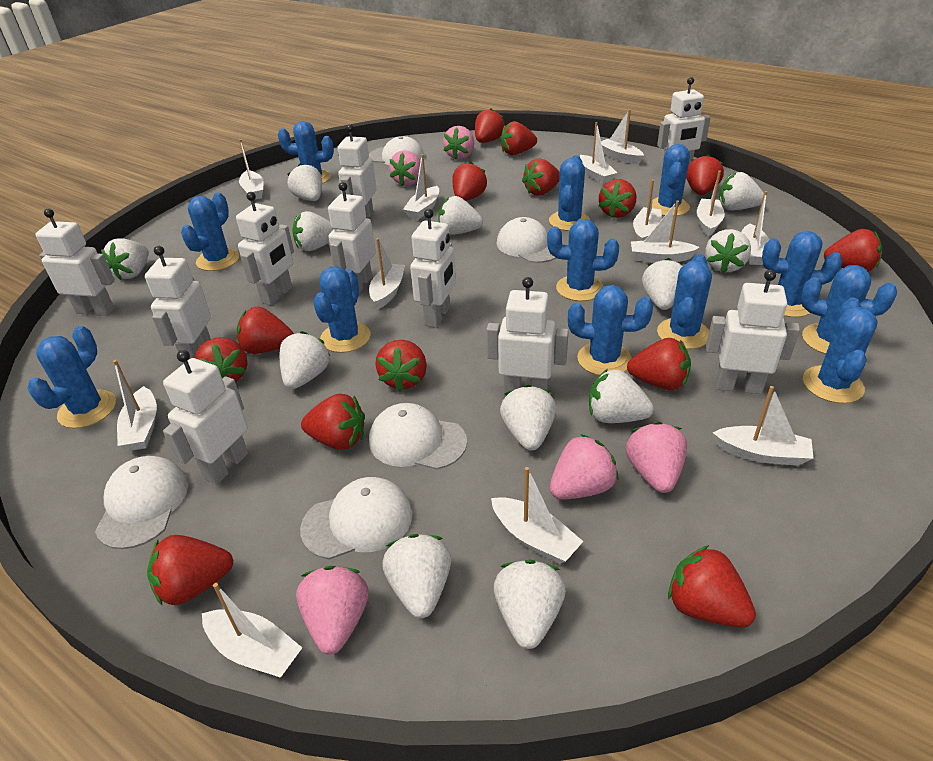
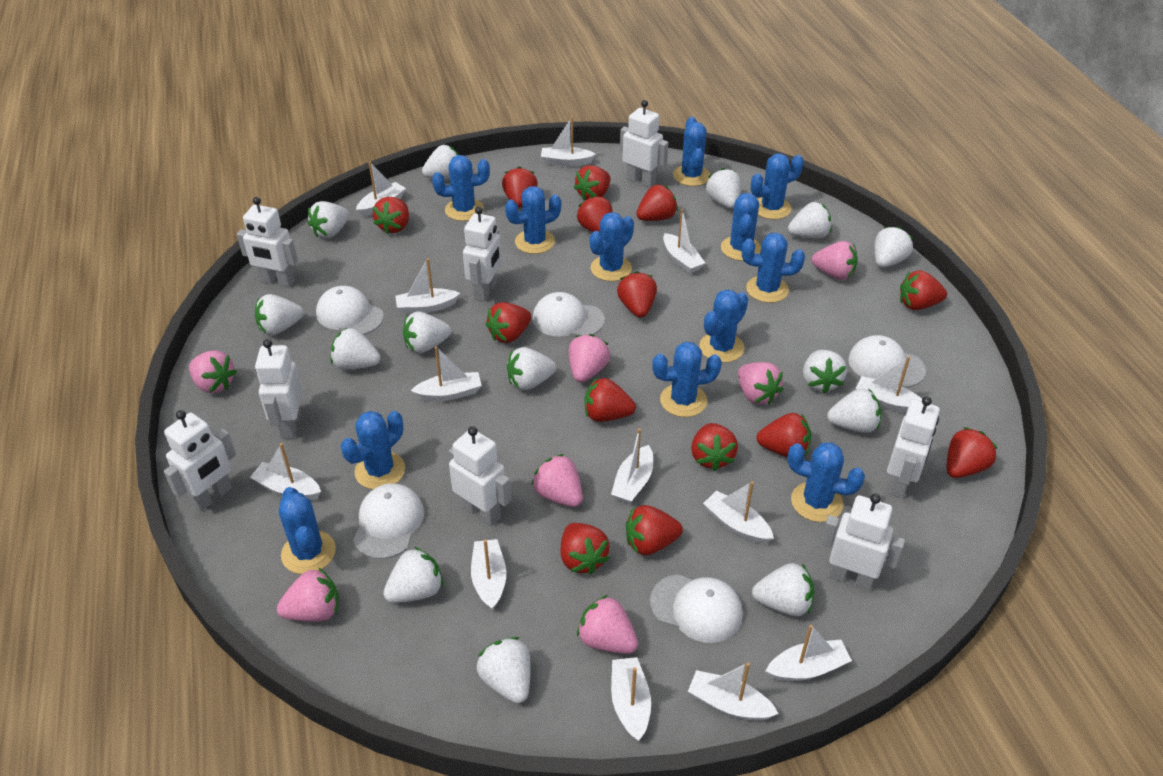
pink strawberry: [296,566,368,655] [389,150,420,186] [443,126,474,160] [550,434,618,500] [626,422,687,493] = 5 -> [189,350,237,393] [277,567,339,622] [531,454,583,507] [569,334,610,382] [577,595,638,654] [738,362,783,405] [812,241,858,280] = 7
white robot: [35,209,115,316] [145,246,211,364] [163,350,248,484] [236,192,294,305] [328,182,376,293] [337,124,377,218] [410,209,456,328] [486,277,569,396] [657,77,711,168] [706,270,800,394] = 10 -> [164,410,236,511] [237,197,298,287] [255,339,303,439] [449,426,511,526] [463,206,502,302] [620,100,669,188] [821,493,905,591] [887,396,940,498] = 8
white strawberry: [101,238,149,280] [279,331,330,389] [287,163,322,201] [292,211,334,251] [382,534,451,618] [438,196,483,235] [494,560,566,649] [500,384,556,451] [589,369,654,423] [642,258,684,310] [705,229,751,273] [719,172,764,210] = 12 -> [255,294,304,335] [308,201,349,238] [331,328,381,369] [383,547,443,603] [403,311,451,353] [422,145,459,179] [477,637,531,704] [507,347,556,390] [706,168,741,209] [752,563,815,616] [788,202,832,239] [803,350,847,394] [827,388,881,433] [875,227,913,268] = 14

